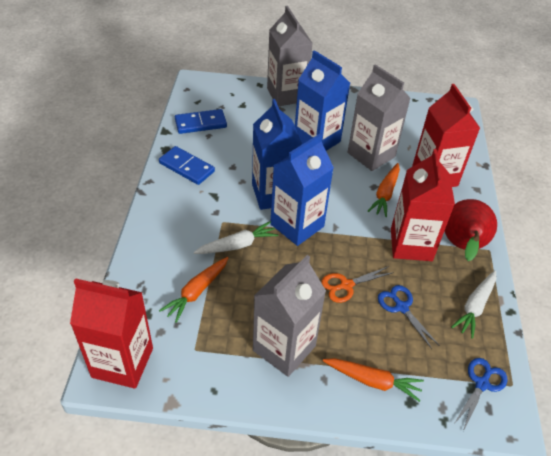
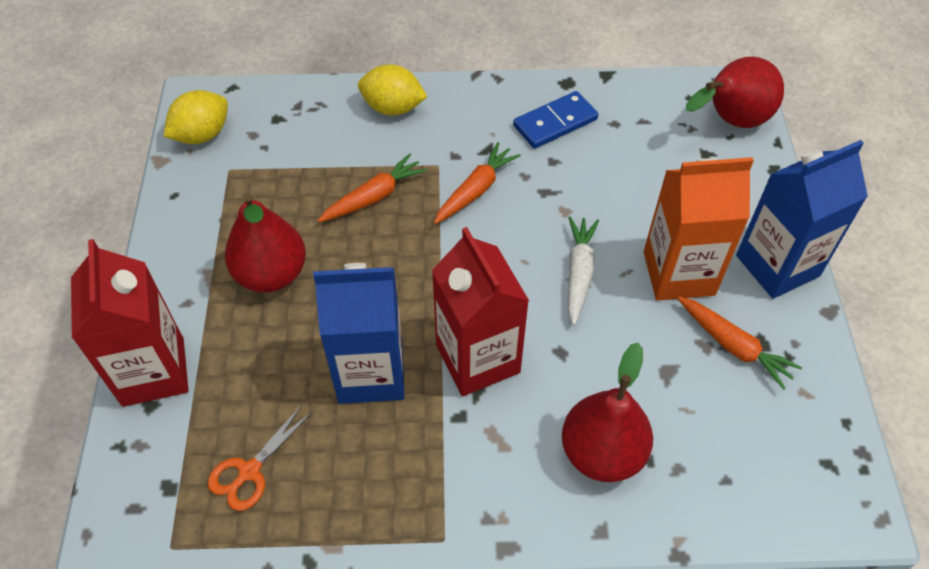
blue carton: [252,99,302,210] [270,133,334,246] [295,50,350,151] = 3 -> [313,263,404,404] [736,140,868,299] = 2
blue domino: [159,146,215,185] [175,109,227,134] = 2 -> [513,91,598,149] = 1
blue scissors: [378,285,440,349] [454,358,507,431] = 2 -> none = 0
grey carton: [253,255,326,377] [267,6,313,106] [348,64,411,171] = 3 -> none = 0
orange carton: none = 0 -> [644,157,754,301] = 1
red carton: [70,278,153,389] [391,149,455,261] [412,84,480,187] = 3 -> [71,239,188,407] [432,227,529,396] = 2
red pear: [445,199,497,261] = 1 -> [225,193,306,293] [562,343,653,482] [686,57,784,128] = 3
white carrot: [194,221,278,254] [451,270,496,339] = 2 -> [568,216,599,325] = 1
yellow lemon: none = 0 -> [164,90,228,144] [358,65,427,116] = 2

